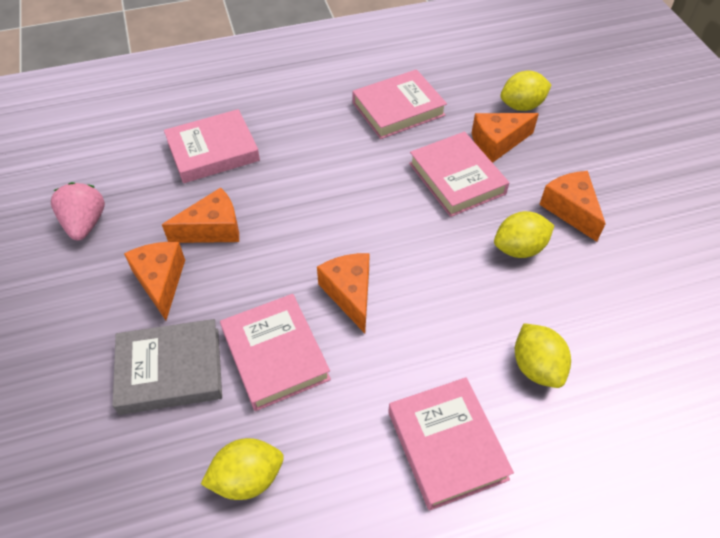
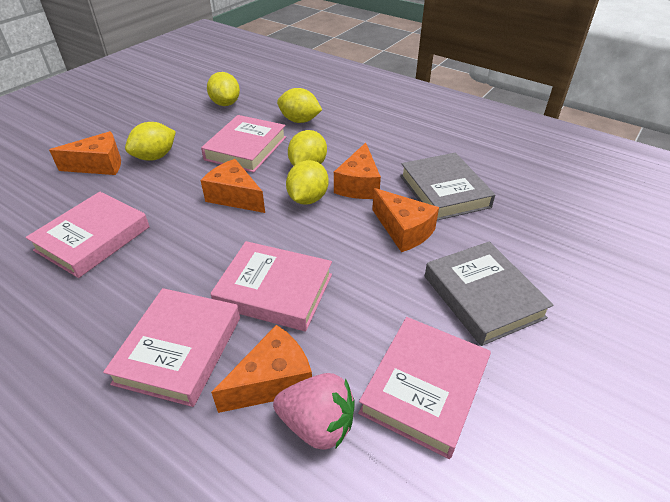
grey book: [112,319,222,415] = 1 -> [400,153,495,220] [425,241,554,346] = 2
yellow lemon: [201,438,284,500] [494,211,555,258] [500,71,551,111] [515,323,571,388] = 4 -> [125,122,176,161] [207,72,240,106] [277,88,322,123] [286,160,329,205] [288,130,327,166] = 5

